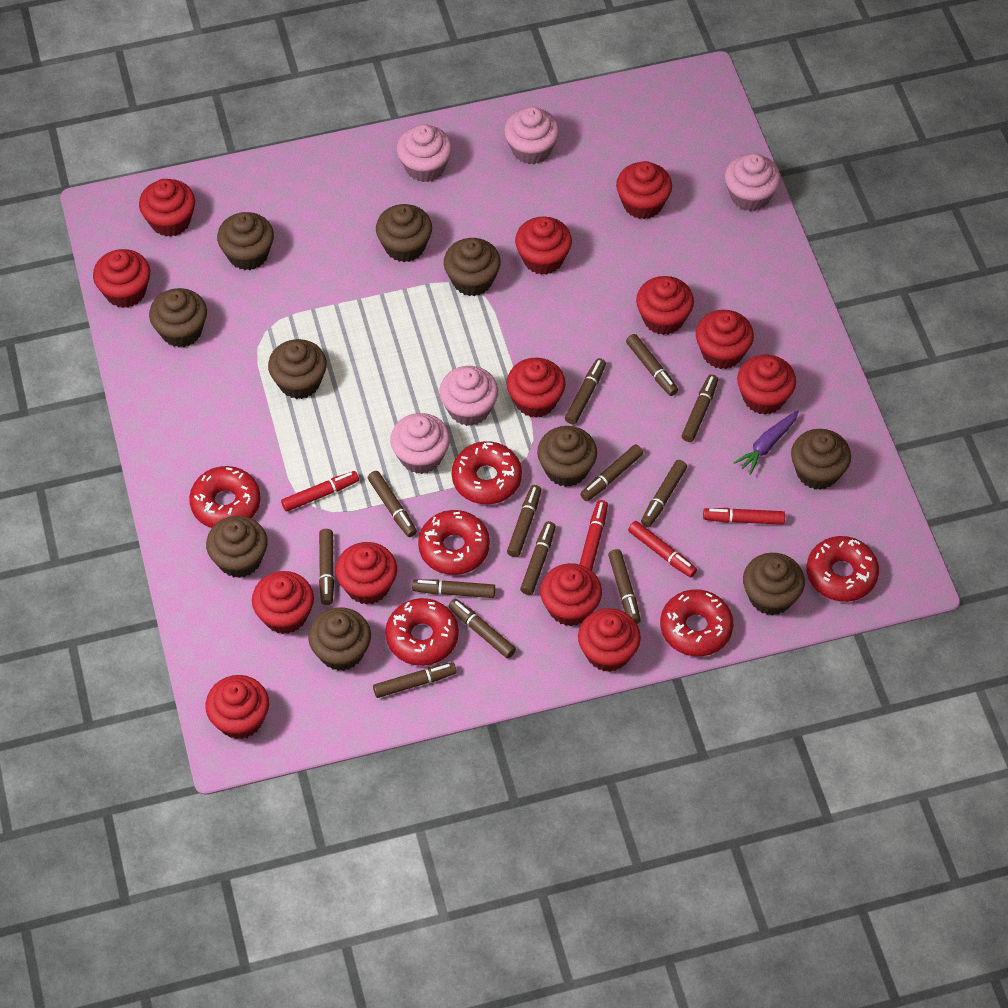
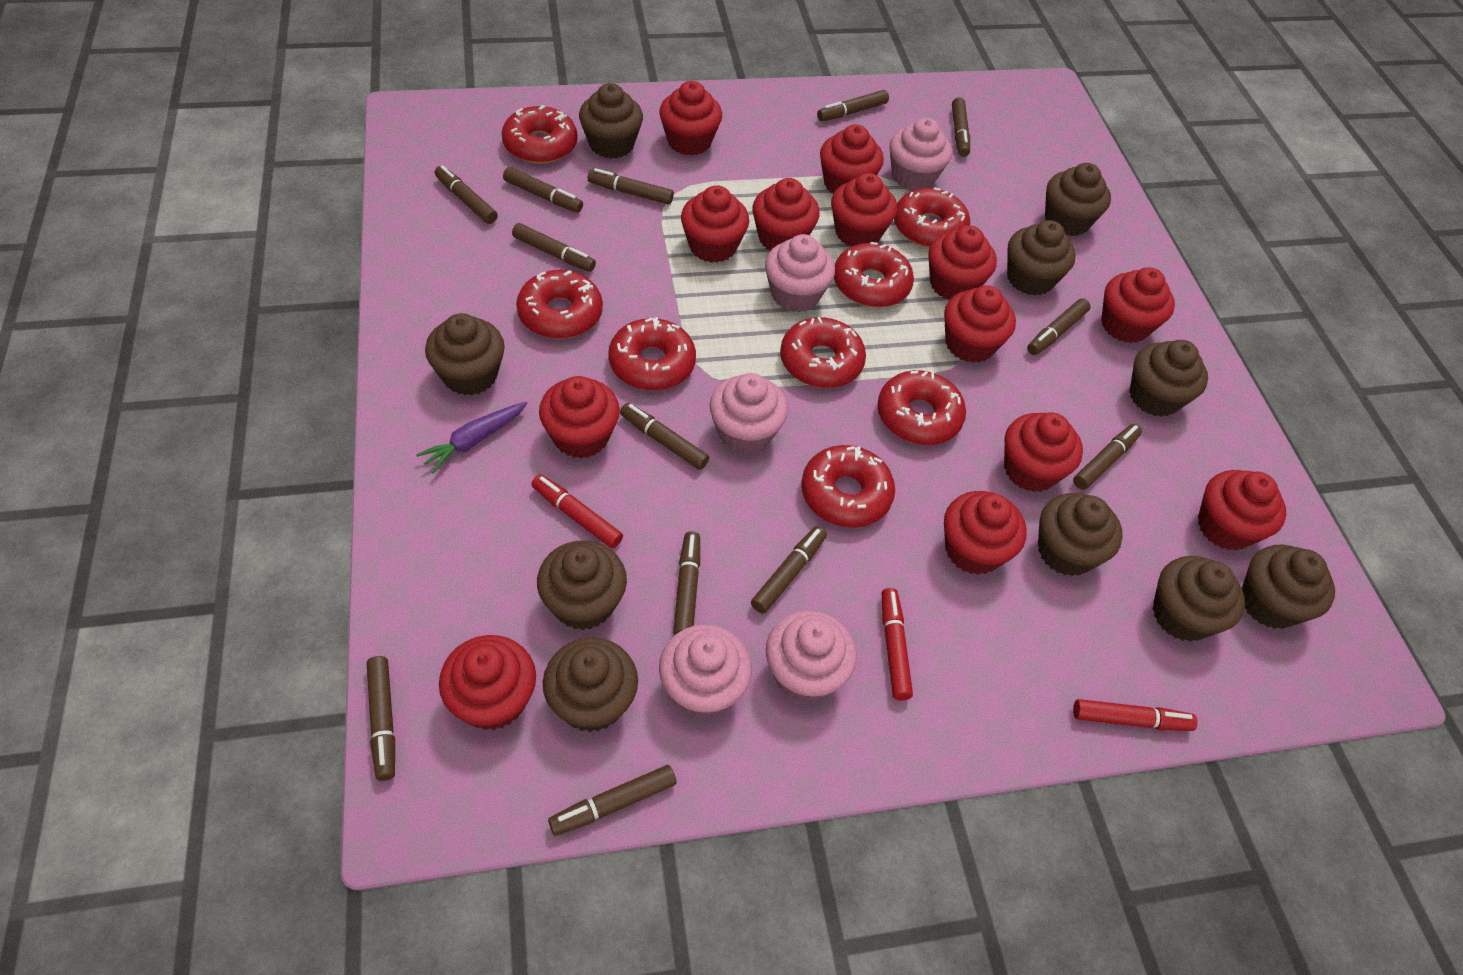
red donut: [189,466,261,528] [385,598,459,666] [418,510,490,575] [452,441,522,504] [660,589,733,656] [807,536,879,602] = 6 -> [502,105,578,164] [516,270,603,339] [608,317,696,391] [780,317,866,388] [801,445,895,528] [834,242,914,307] [877,370,966,445] [894,187,970,248] = 8
red marker: [281,471,359,512] [579,500,608,571] [628,521,697,578] [703,508,785,525] = 4 -> [531,474,623,548] [882,588,913,701] [1073,699,1198,731] = 3

